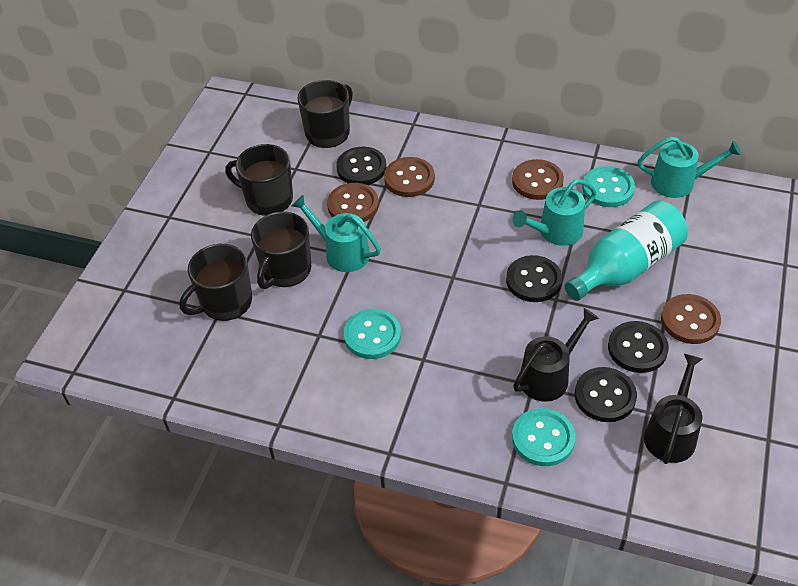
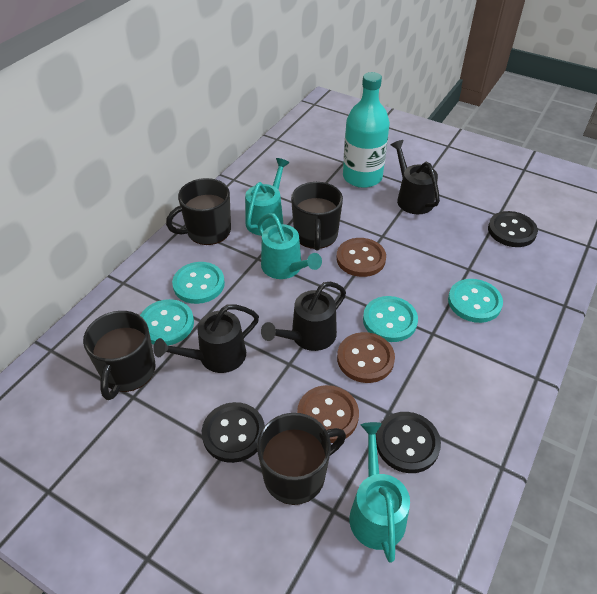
black button: [336,147,386,185] [506,255,562,302] [575,367,637,422] [608,321,669,373] = 4 -> [202,402,265,463] [376,412,441,473] [488,211,538,247] = 3
black watering can: [513,308,599,401] [644,354,703,464] = 2 -> [153,304,259,373] [261,282,346,351] [391,140,440,214] = 3
brown button: [327,183,379,222] [384,157,435,197] [512,159,564,200] [661,294,721,344] = 4 -> [297,385,359,443] [337,238,386,277] [337,332,395,383] = 3
turquoise button: [344,309,401,359] [512,408,575,466] [582,166,635,207] = 3 -> [140,299,194,346] [172,262,225,304] [363,296,418,342] [448,279,503,323] = 4

